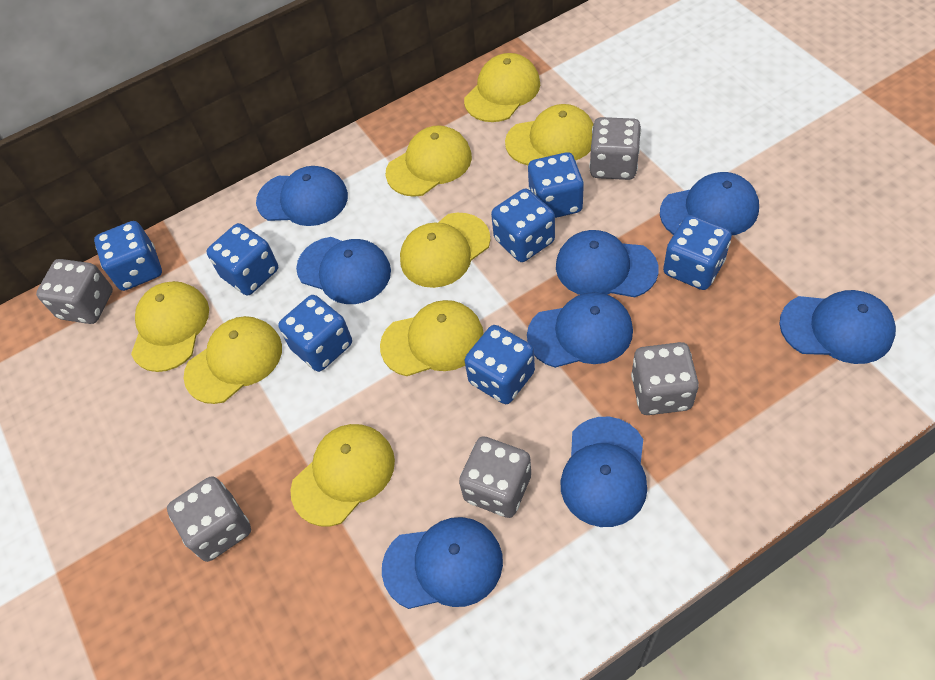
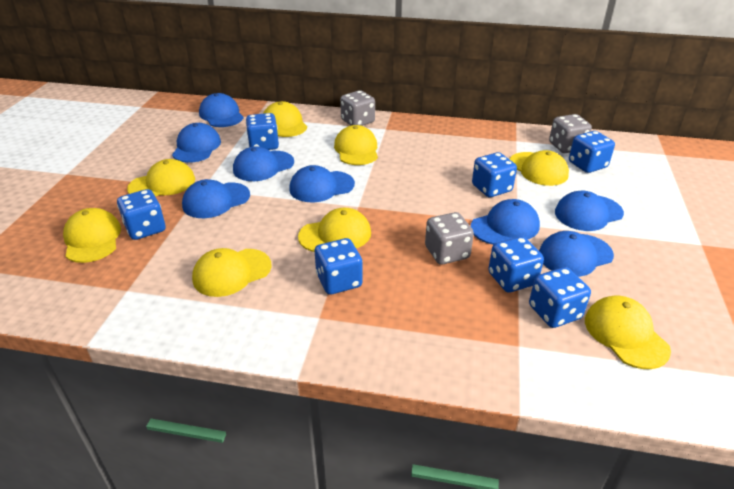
grey dice: [36,259,113,324] [167,476,251,562] [459,436,531,518] [589,117,641,180] [631,342,699,415] = 5 -> [340,90,375,126] [425,212,474,265] [549,114,592,153] = 3

